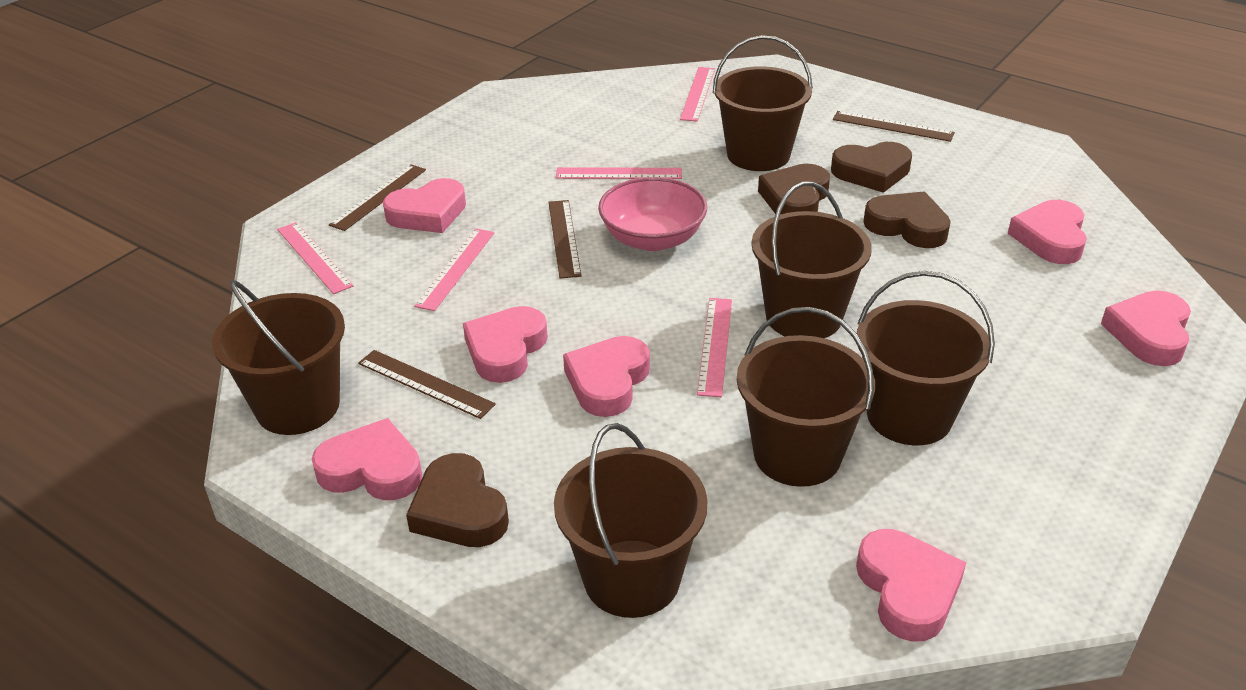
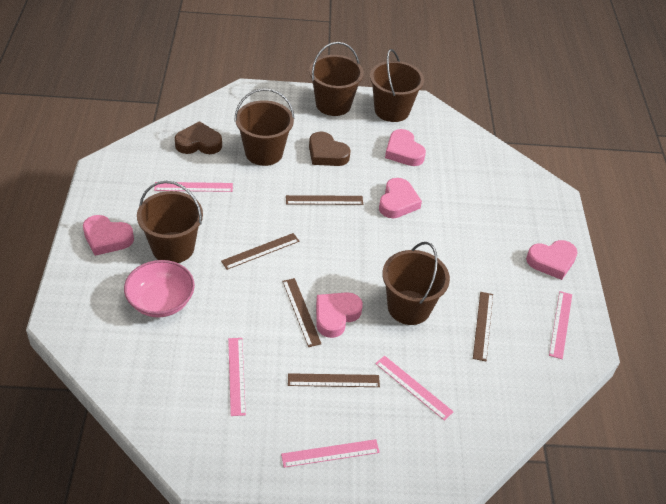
brown bucket: [212,280,345,435] [554,423,708,618] [713,35,813,171] [737,307,875,487] [751,181,872,338] [857,271,995,445] = 6 -> [137,181,203,263] [234,88,295,166] [309,42,364,116] [370,49,424,122] [382,242,450,325] = 5
brown heart: [406,453,509,547] [758,164,830,215] [831,142,912,193] [863,191,951,248] = 4 -> [175,121,222,154] [309,131,351,166] = 2
brown ruler: [329,164,426,231] [358,350,496,419] [549,200,581,279] [833,111,955,142] = 4 -> [221,233,299,270] [282,278,321,347] [286,195,363,205] [288,373,380,387] [473,292,493,361] = 5
pink heart: [312,418,422,500] [383,178,466,233] [463,306,548,383] [563,336,650,417] [856,529,966,642] [1008,200,1087,264] [1101,290,1191,366] = 7 -> [83,215,134,256] [316,292,363,338] [379,178,422,218] [385,129,426,166] [526,240,578,280] = 5

